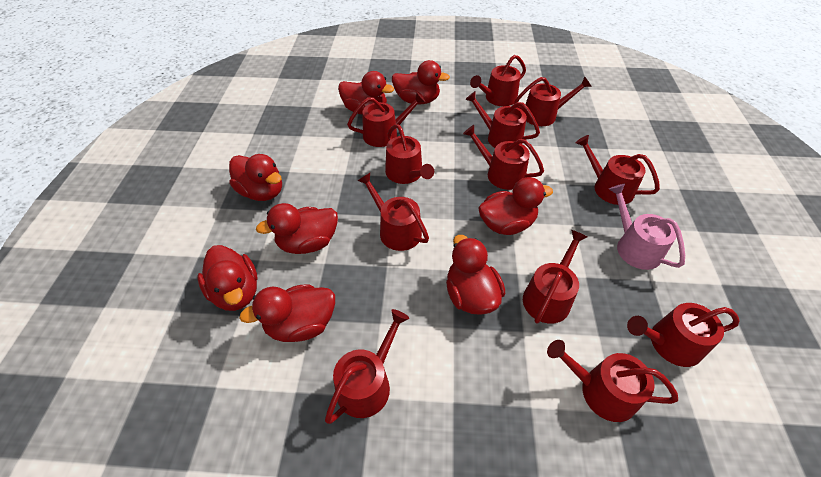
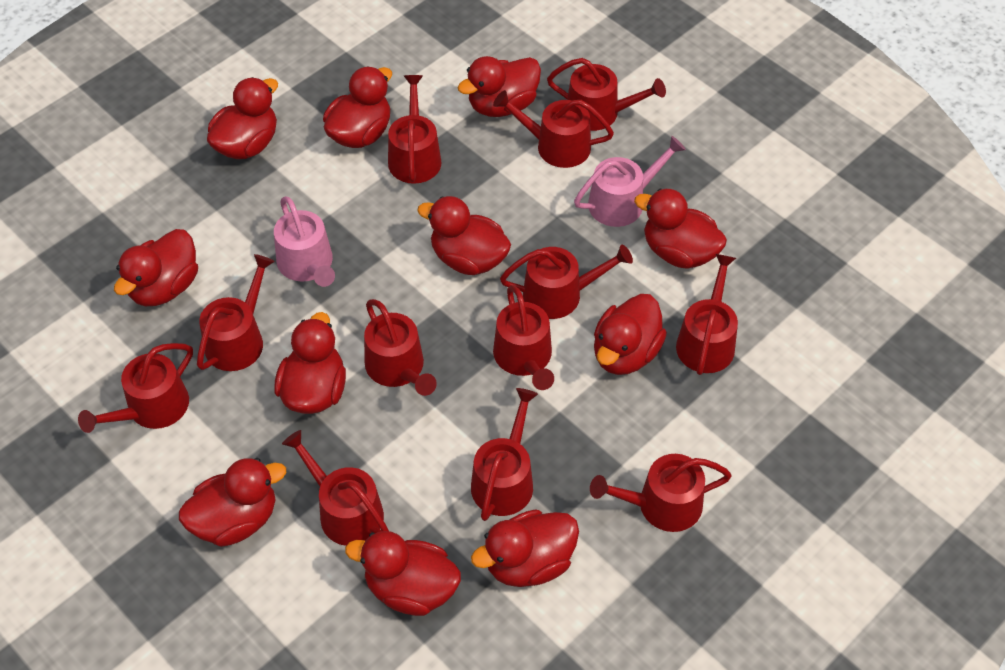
pink watering can: [609,184,685,270] = 1 -> [274,196,335,287] [574,136,686,227] = 2
red duck: [198,245,258,311] [229,154,282,201] [239,284,335,342] [256,203,338,254] [338,71,394,114] [392,60,450,105] [446,235,505,315] [478,177,553,235] = 8 -> [114,229,198,306] [179,458,286,547] [207,77,278,159] [275,312,346,414] [323,66,392,148] [345,531,461,616] [417,196,511,275] [457,56,541,117] [471,509,579,587] [594,294,667,375] [634,189,727,269] = 11

